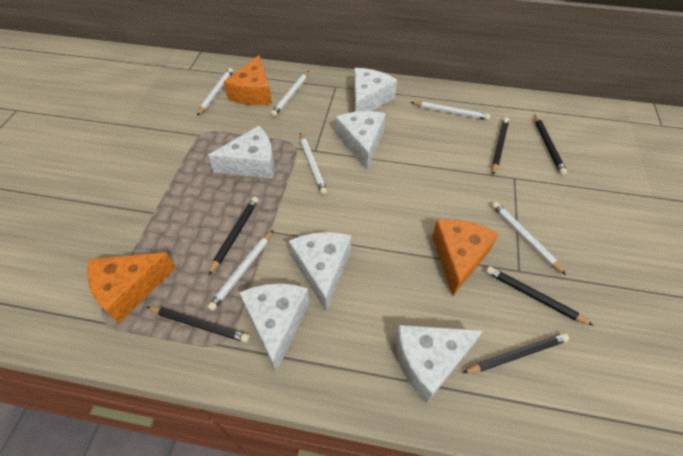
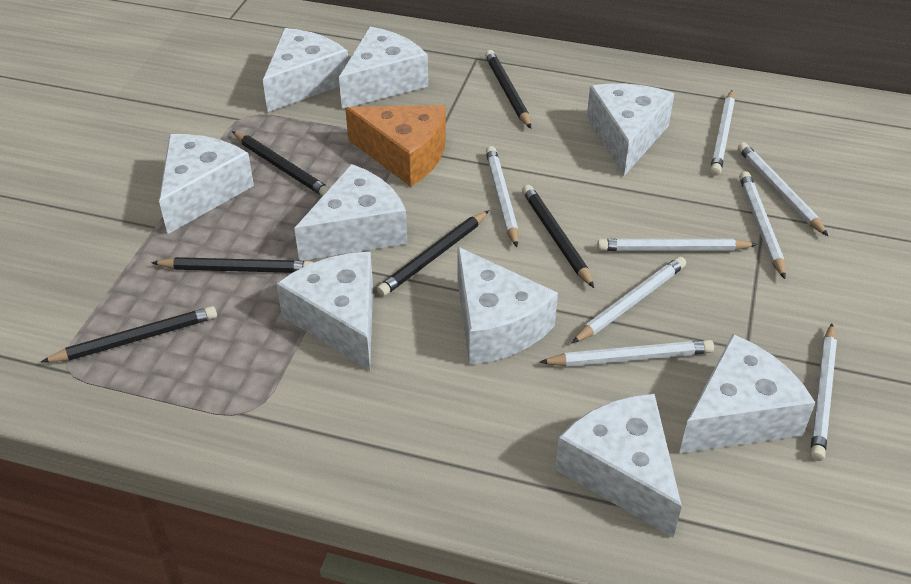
orange cheese: [87,252,175,323] [224,55,272,105] [432,219,499,296] = 3 -> [345,105,446,187] = 1
white cheese: [208,126,275,178] [239,283,309,372] [289,232,351,312] [336,111,386,170] [354,68,397,112] [395,325,483,403] = 6 -> [159,134,254,234] [263,28,348,112] [276,252,373,371] [294,164,407,261] [339,27,428,109] [457,247,558,365] [555,394,682,538] [587,83,674,176] [679,334,815,453] = 9
white pencil: [197,68,233,116] [207,230,273,311] [271,71,309,117] [300,133,327,195] [411,101,490,120] [492,202,566,275] = 6 -> [486,146,519,247] [540,340,714,367] [572,256,686,343] [597,239,758,251] [710,90,735,176] [738,142,828,236] [739,171,786,279] [810,323,837,461] = 8

